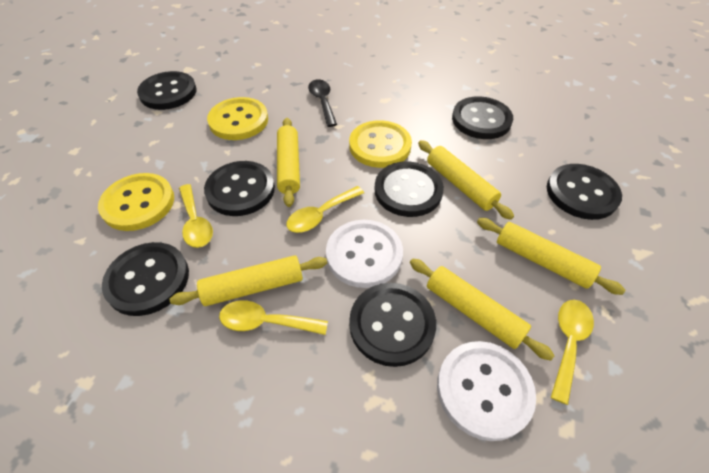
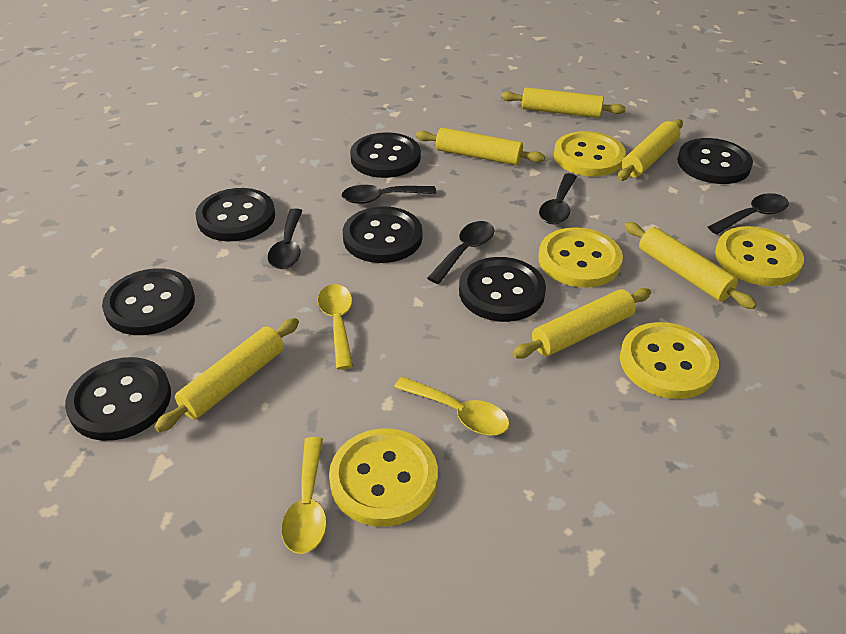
black spoon: [308,79,337,127] = 1 -> [268,209,302,269] [342,185,436,204] [427,221,494,284] [539,173,577,224] [708,193,789,235] = 5
white button: [326,220,403,288] [437,341,536,441] = 2 -> none = 0
yellow button: [98,173,174,231] [207,97,268,140] [349,120,412,168] = 3 -> [329,429,438,527] [538,227,623,287] [554,131,626,176] [620,322,719,399] [715,226,804,286] = 5
yellow rolling pin: [170,255,327,306] [277,118,300,207] [410,259,555,361] [418,140,514,220] [477,218,625,295] = 5 -> [154,318,299,432] [416,127,545,165] [501,87,626,118] [512,288,651,359] [618,119,683,181] [625,222,757,309] = 6
yellow spoon: [179,184,213,248] [219,300,328,335] [286,186,364,233] [551,300,594,405] = 4 -> [281,437,327,554] [318,284,353,369] [394,377,510,435] = 3

